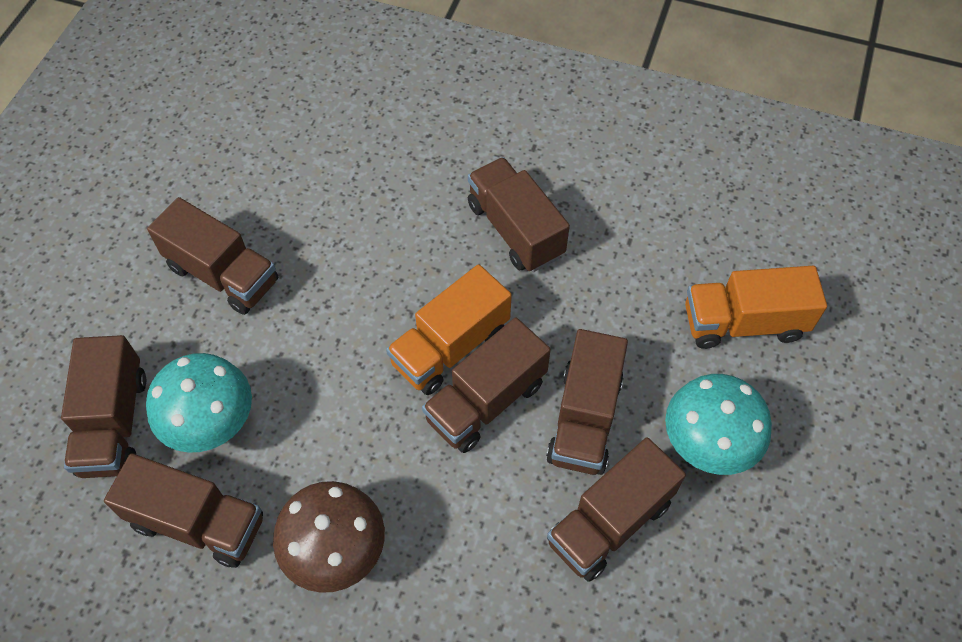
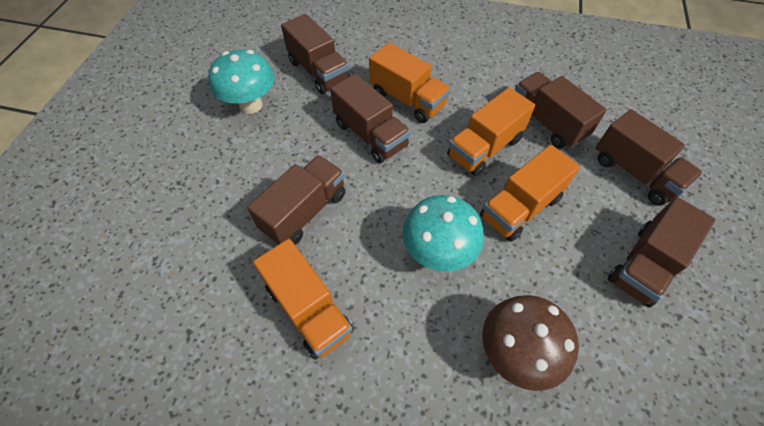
brown truck: [61,335,146,478] [104,453,263,568] [147,197,278,315] [422,317,551,453] [468,157,570,272] [546,329,628,475] [547,437,686,582] = 7 -> [247,155,346,245] [281,14,350,94] [330,74,410,163] [515,72,607,148] [596,109,703,206] [608,197,716,308] = 6
orange truck: [386,264,512,395] [685,266,827,349] = 2 -> [253,239,354,360] [369,42,451,123] [447,87,535,176] [480,145,580,242] = 4

